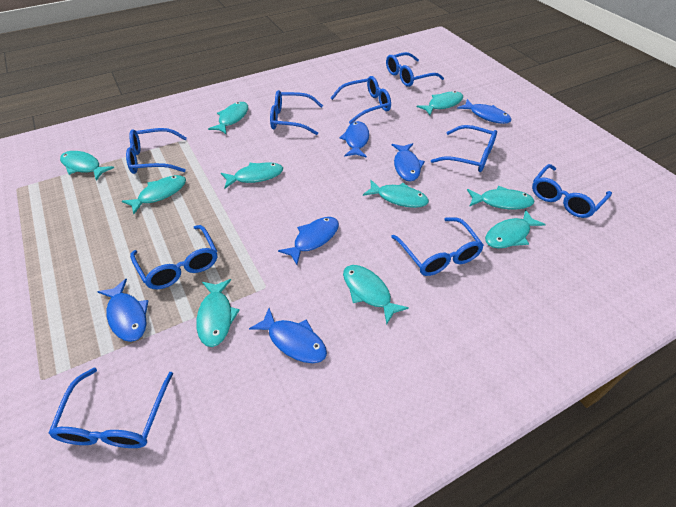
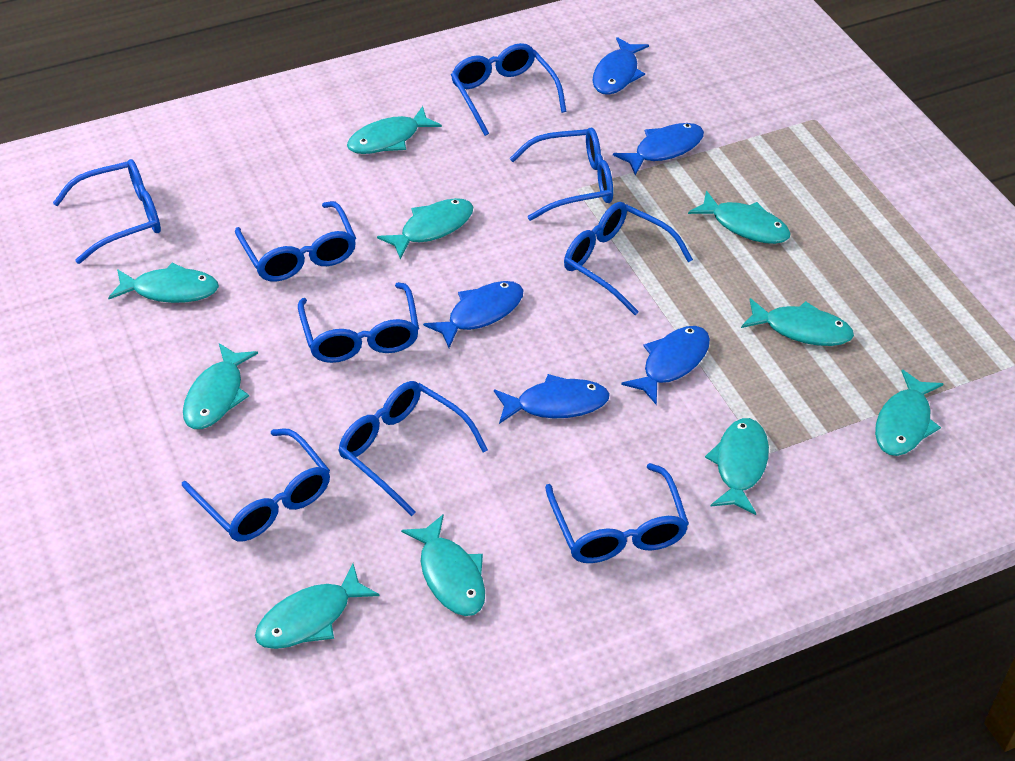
blue fish: [97,279,149,342] [249,308,327,363] [278,217,339,265] [340,121,369,158] [392,143,425,182] [457,99,512,124] = 6 -> [423,281,523,348] [494,374,610,424] [592,37,649,95] [613,123,704,176] [621,326,710,405] = 5

